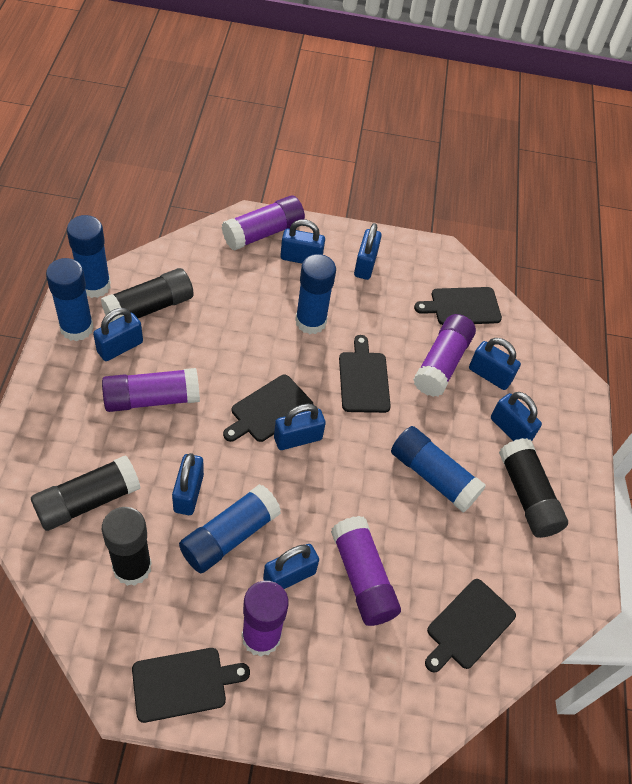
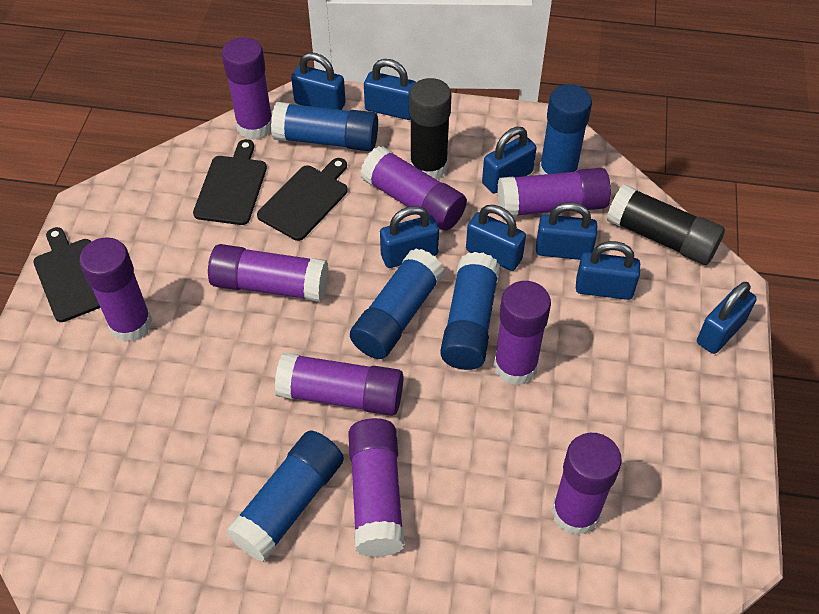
black cutting board: [132,648,250,723] [223,375,314,442] [339,335,391,413] [414,287,502,325] [425,579,516,673] = 5 -> [33,227,101,322] [193,139,267,225] [257,158,348,241] = 3
black glue stick: [31,455,141,531] [101,268,194,322] [102,507,152,586] [499,438,568,538] = 4 -> [409,78,451,180] [606,184,725,265] = 2
purple glue stick: [102,368,200,412] [222,195,305,250] [242,581,289,657] [331,516,401,626] [413,314,476,397] = 5 -> [79,237,152,342] [208,244,328,302] [222,37,272,140] [275,352,403,416] [348,418,405,557] [360,146,467,230] [494,281,551,385] [498,168,611,217] [552,433,622,536] = 9

